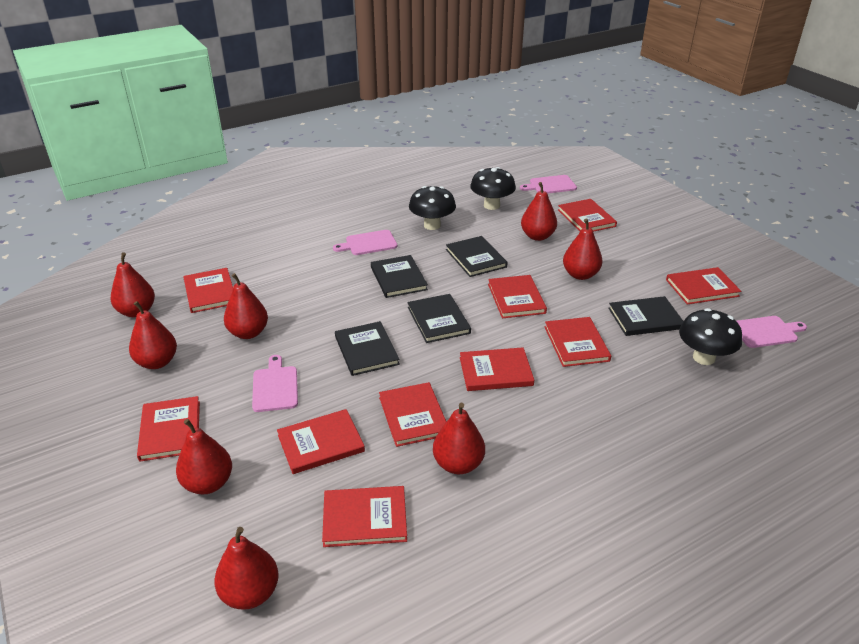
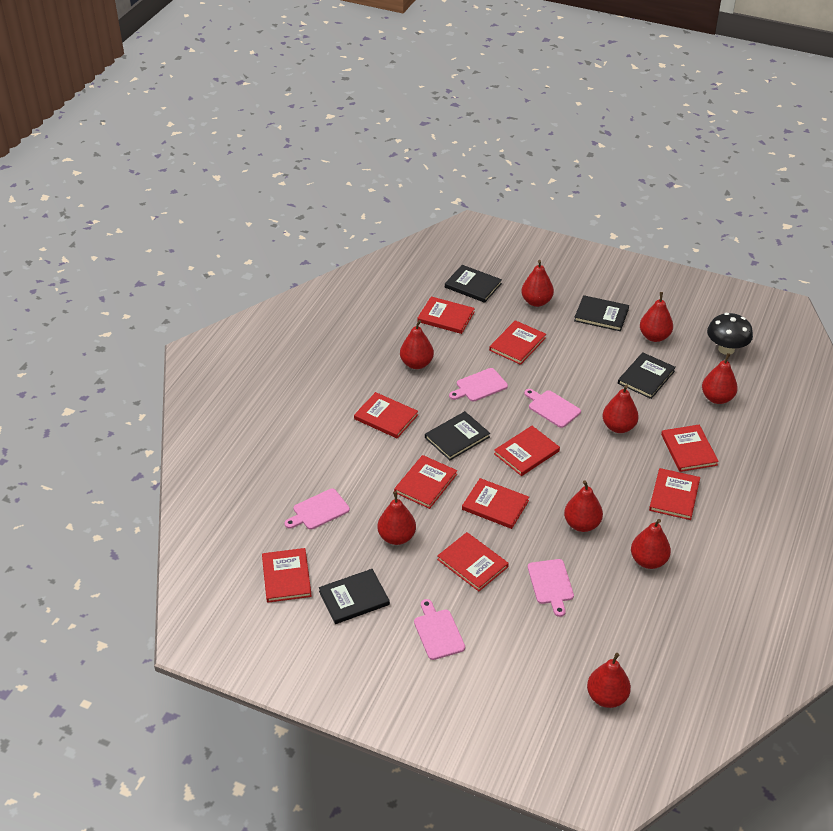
black mushroom: [409,186,456,230] [470,167,516,210] [679,308,742,365] = 3 -> [707,313,753,355] = 1
pink cutting board: [252,355,298,412] [333,230,397,255] [520,175,577,194] [737,316,807,348] = 4 -> [285,489,350,530] [414,599,465,660] [449,368,508,402] [524,389,581,428] [528,559,574,617] = 5
red pear: [111,252,155,317] [129,301,177,369] [176,419,232,494] [214,527,279,610] [224,273,268,339] [433,403,485,474] [521,182,557,241] [563,218,602,280] = 8 -> [377,491,416,545] [400,320,434,369] [521,260,554,307] [564,480,603,532] [587,653,631,708] [602,385,639,433] [631,519,671,569] [640,292,673,342] [702,353,738,404] = 9

